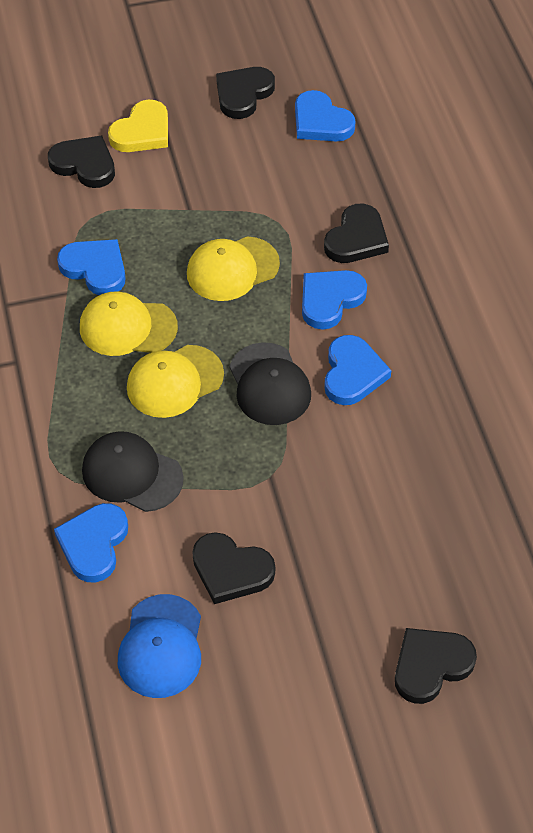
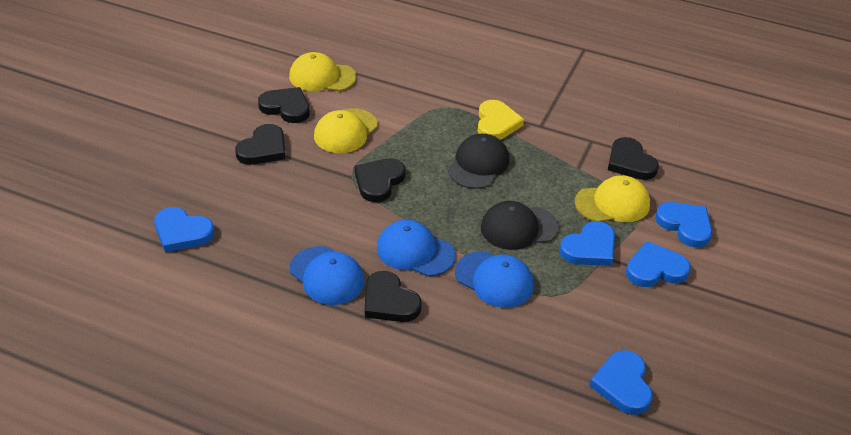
blue cap: [118,594,201,698] = 1 -> [290,246,365,305] [377,220,455,277] [455,251,534,308] = 3

